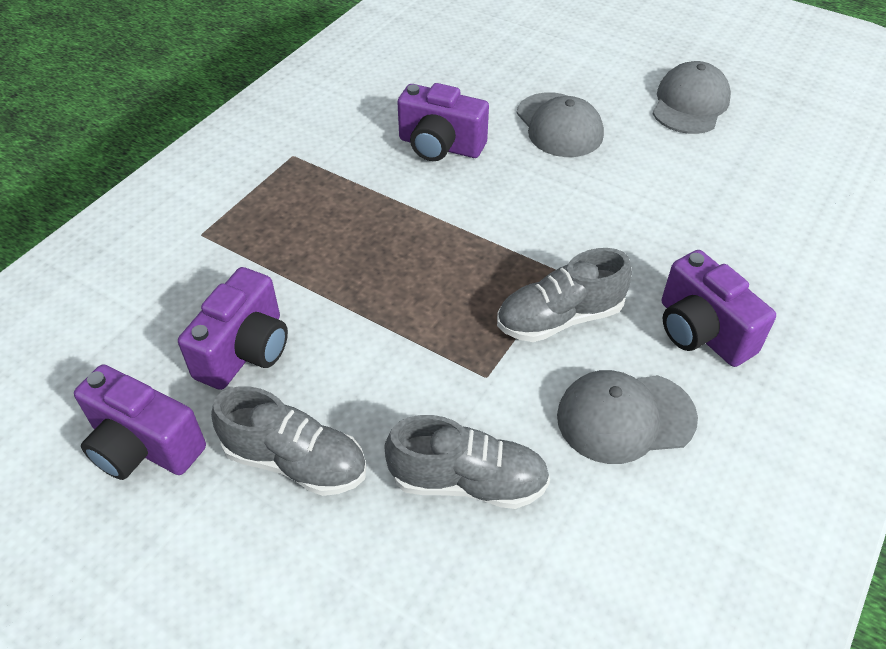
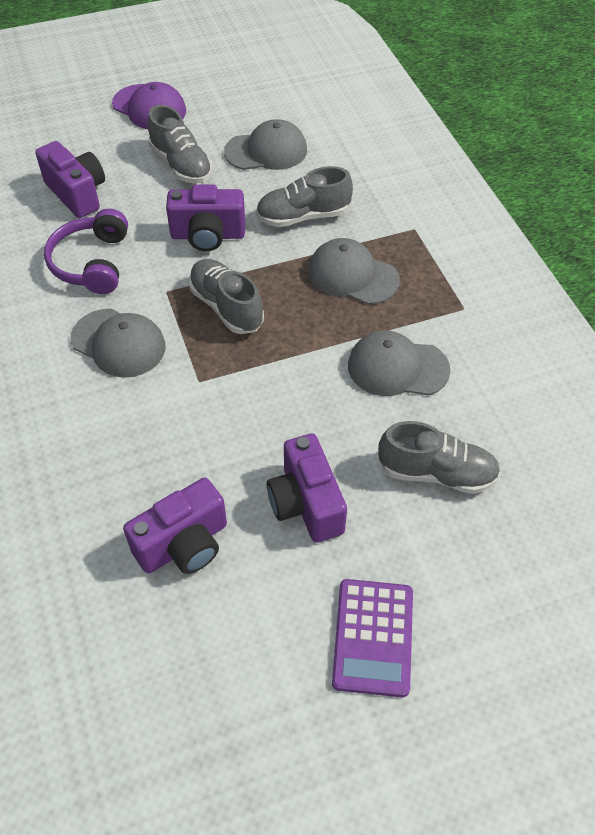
grey cap: [516,93,604,157] [557,370,698,464] [653,61,731,134] = 3 -> [71,309,165,378] [224,119,307,170] [308,238,400,305] [348,330,450,396] = 4
grey shoe: [211,386,366,496] [385,415,550,509] [497,248,632,342] = 3 -> [148,105,212,184] [189,259,264,334] [256,166,353,227] [378,421,500,494] = 4
purple calculator: none = 0 -> [332,579,413,697] = 1
purple cap: none = 0 -> [112,82,186,129] = 1
purple headphones: none = 0 -> [44,209,128,294] = 1

